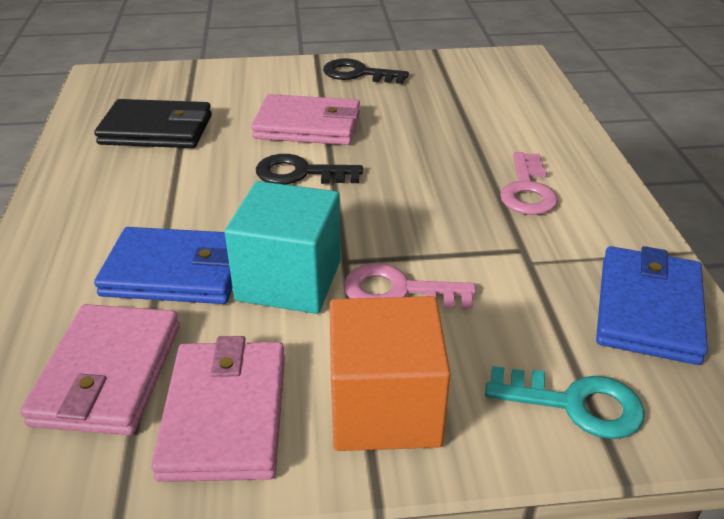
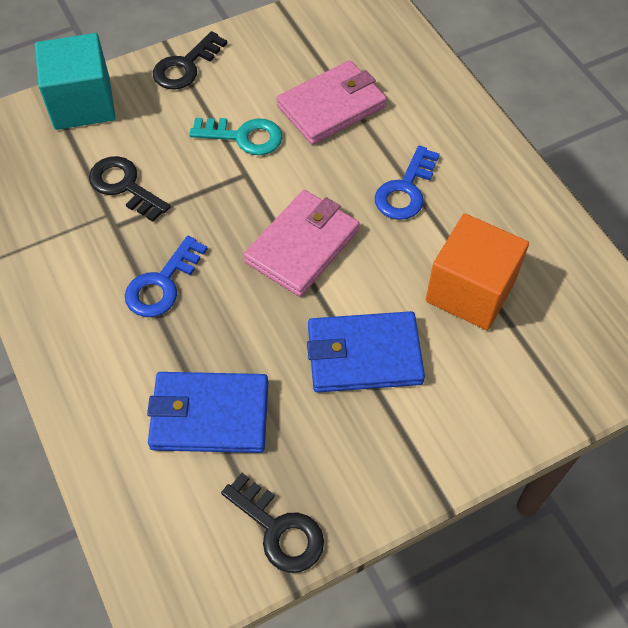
black key: [256,154,363,185] [323,58,409,84] = 2 -> [89,156,170,222] [153,31,227,90] [221,473,324,573] = 3
black wallet: [94,99,212,148] = 1 -> none = 0
blue key: none = 0 -> [125,236,208,317] [375,146,440,220] = 2
pink key: [344,263,476,309] [500,152,558,215] = 2 -> none = 0
pink wallet: [20,304,180,435] [151,336,285,482] [251,94,360,145] = 3 -> [243,190,360,297] [276,60,387,145] = 2

